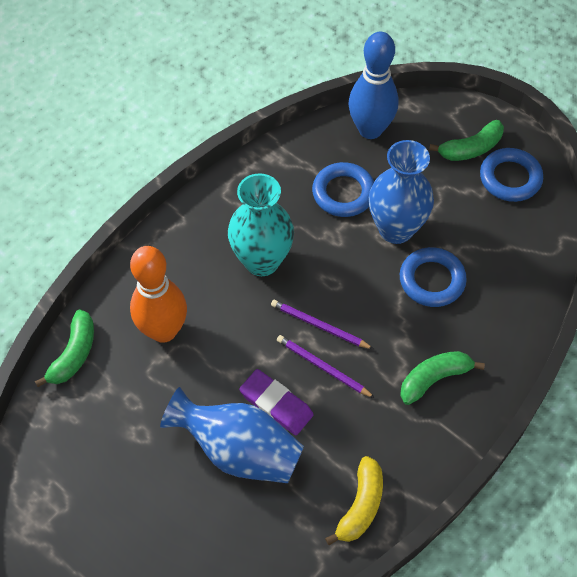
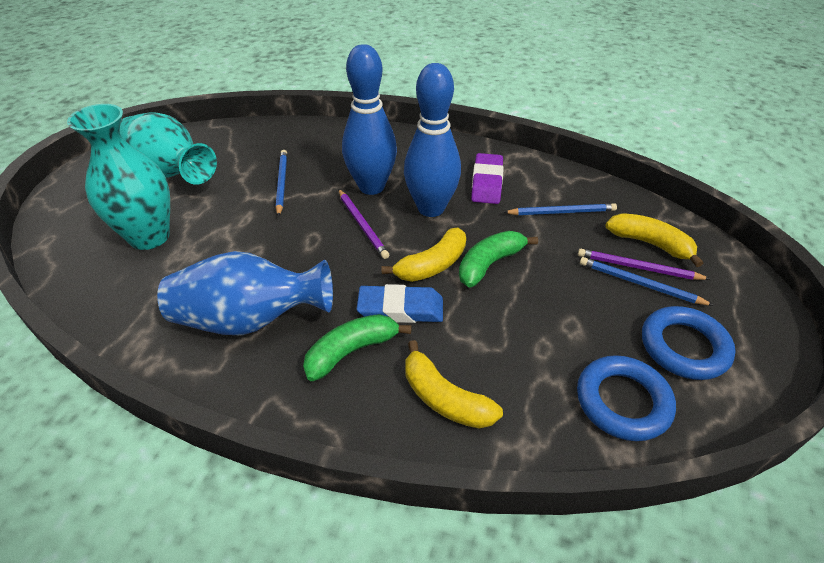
blue bowling pin: [348,32,399,139] = 1 -> [342,44,397,195] [404,63,461,217] = 2
blue eraser: none = 0 -> [357,284,443,323] = 1
blue pencil: none = 0 -> [276,150,287,217] [503,203,617,215] [580,257,714,306] = 3
blue ring: [312,162,374,217] [400,247,467,307] [480,148,543,202] = 3 -> [577,355,676,441] [642,306,736,380] = 2
blue vase: [160,387,304,483] [369,140,434,244] = 2 -> [157,251,333,335] = 1
green banana: [35,310,94,387] [400,351,485,405] [429,120,504,161] = 3 -> [303,314,412,381] [459,231,538,288] = 2
orange bowling pin: [130,246,187,343] = 1 -> none = 0
turquoise vase: [228,173,294,276] = 1 -> [67,104,170,250] [120,112,217,185] = 2
yellow banana: [325,456,383,545] = 1 -> [382,227,466,282] [405,340,503,429] [606,213,703,267] = 3

